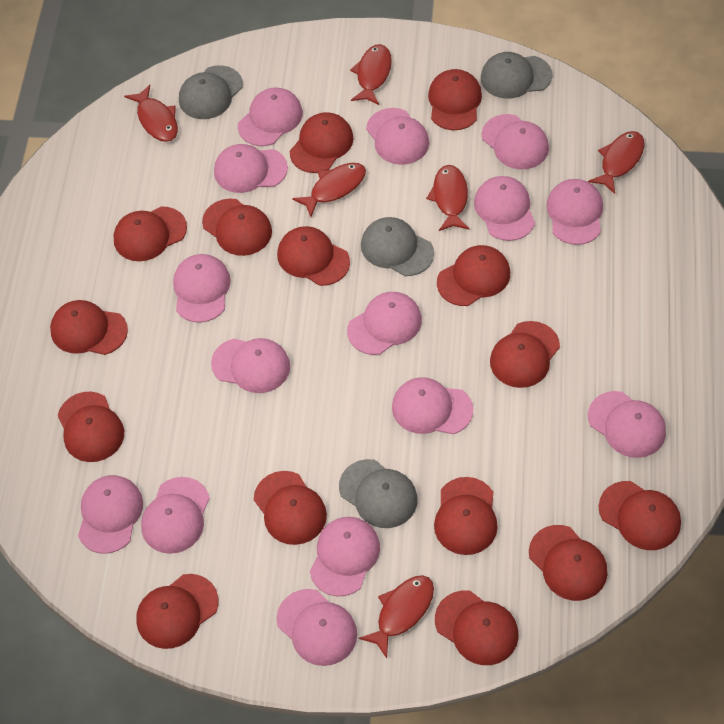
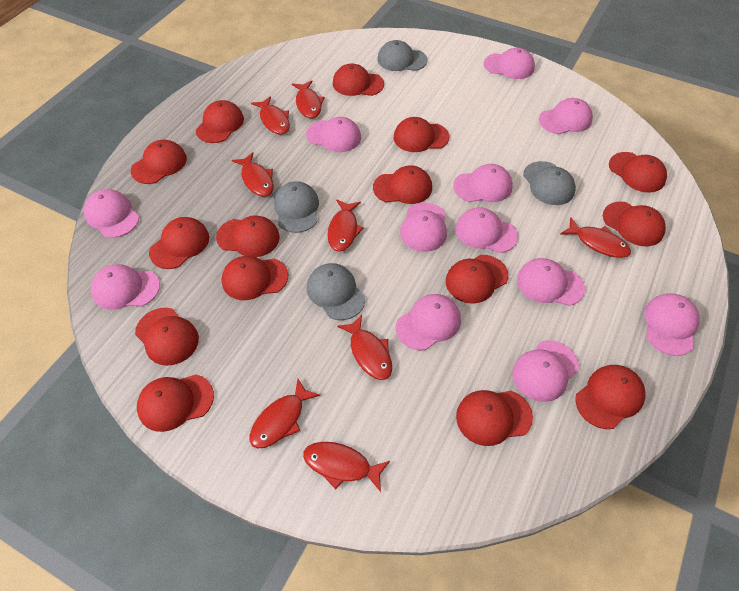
pink cap: [78,475,143,554] [141,477,210,554] [173,254,231,323] [211,338,290,393] [214,144,288,193] [238,88,303,146] [276,589,357,666] [310,517,380,597] [347,292,422,355] [366,108,429,165] [392,377,473,434] [474,176,535,241] [482,114,549,169] [546,179,603,245] [588,391,666,458] = 15 -> [84,189,139,238] [91,264,160,310] [306,117,361,152] [396,294,461,350] [400,202,447,252] [453,164,513,202] [455,207,518,253] [484,48,535,79] [513,340,579,402] [517,258,585,306] [539,98,593,134] [644,293,700,356] = 12
red fish: [124,85,178,142] [292,163,366,217] [350,44,392,105] [358,575,434,658] [426,165,469,231] [588,131,644,194] = 6 -> [232,152,274,197] [250,379,320,448] [251,96,290,135] [292,80,325,119] [303,442,390,492] [328,199,364,252] [337,315,392,380] [560,217,631,258] = 8

